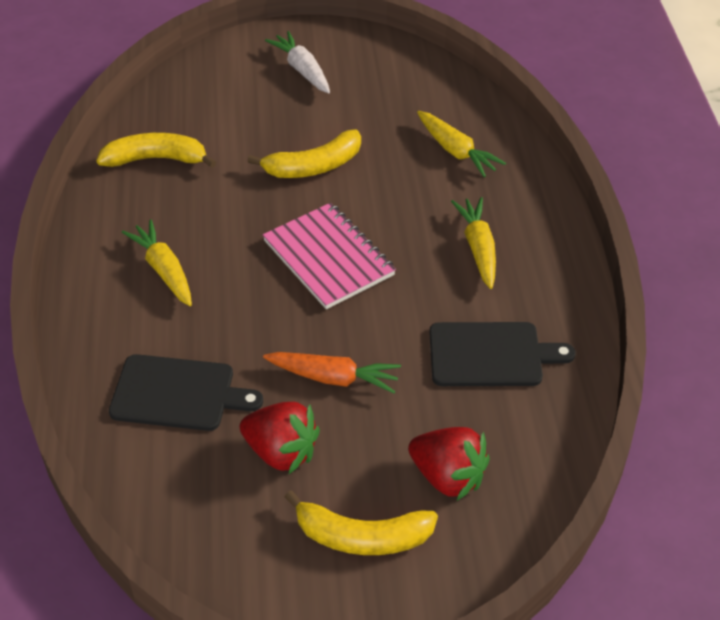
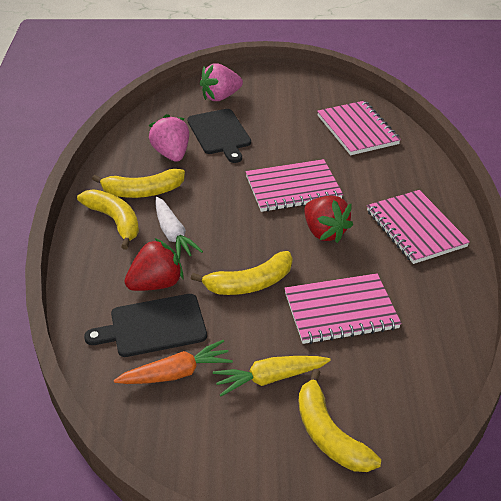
pink notebook: [263,203,396,309] = 1 -> [246,159,343,212] [284,273,401,344] [317,101,401,155] [367,190,470,264] = 4
pink strawberry: none = 0 -> [149,114,189,162] [200,63,243,101] = 2
yellow banana: [96,133,216,168] [247,129,361,178] [285,490,438,555] = 3 -> [77,190,139,249] [92,169,185,198] [191,251,293,295] [299,369,381,472] = 4
yellow carrot: [122,220,192,306] [417,111,506,177] [451,197,496,289] = 3 -> [213,356,331,397] = 1

